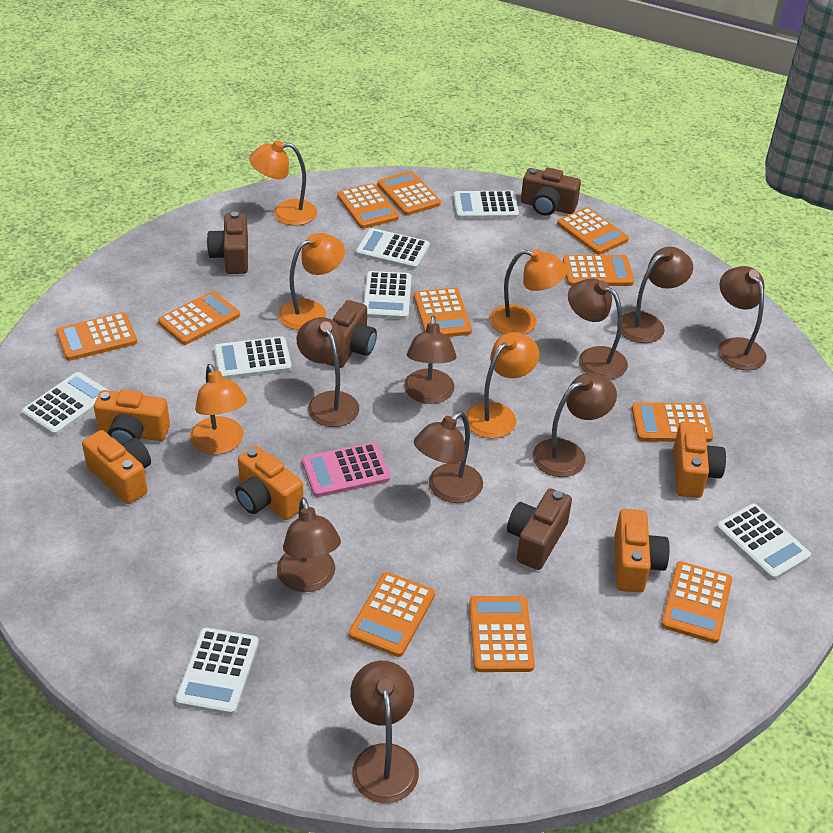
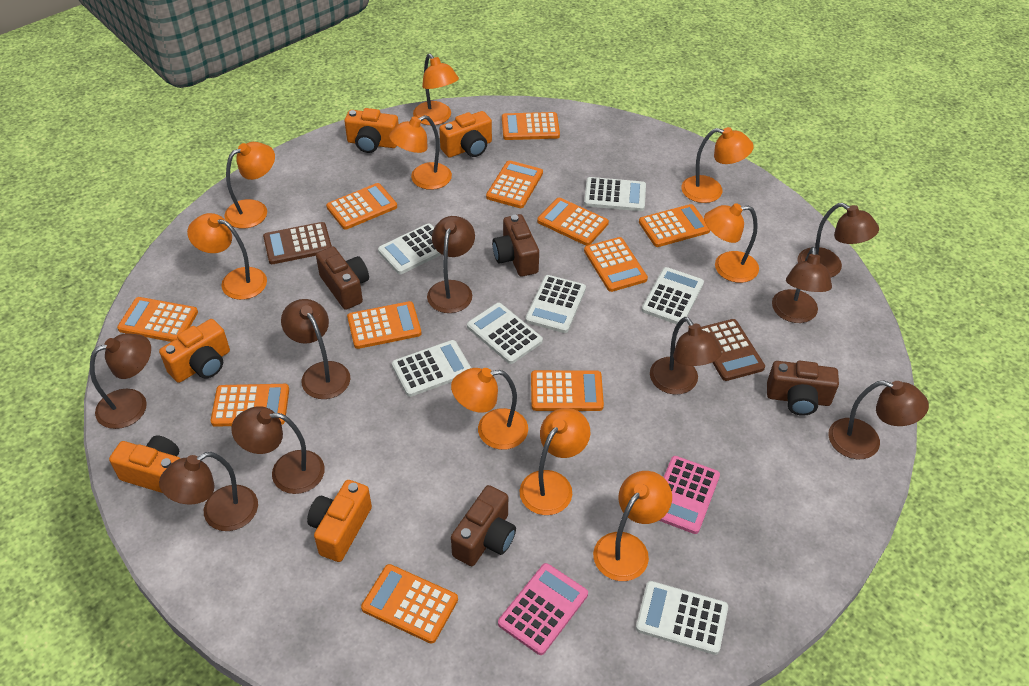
brown calculator: none = 0 -> [263,222,332,264] [701,319,765,381] = 2
orange lamp: [190,364,247,454] [249,140,317,226] [278,233,345,330] [465,332,539,439] [489,249,568,335] = 5 -> [187,213,267,300] [224,142,275,229] [389,115,452,190] [413,54,459,125] [451,368,528,450] [520,408,590,515] [593,471,672,581] [681,127,754,203] [704,203,759,283] = 9
pink calculator: [302,442,390,497] = 1 -> [498,563,588,655] [659,456,720,534] = 2

